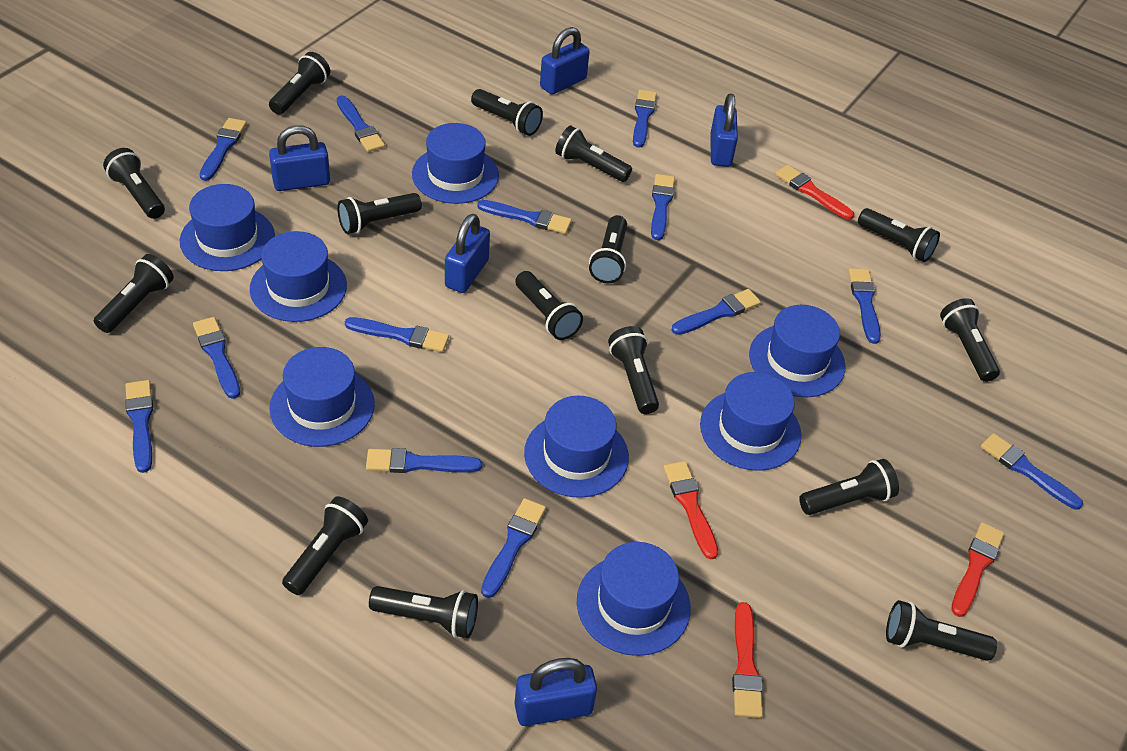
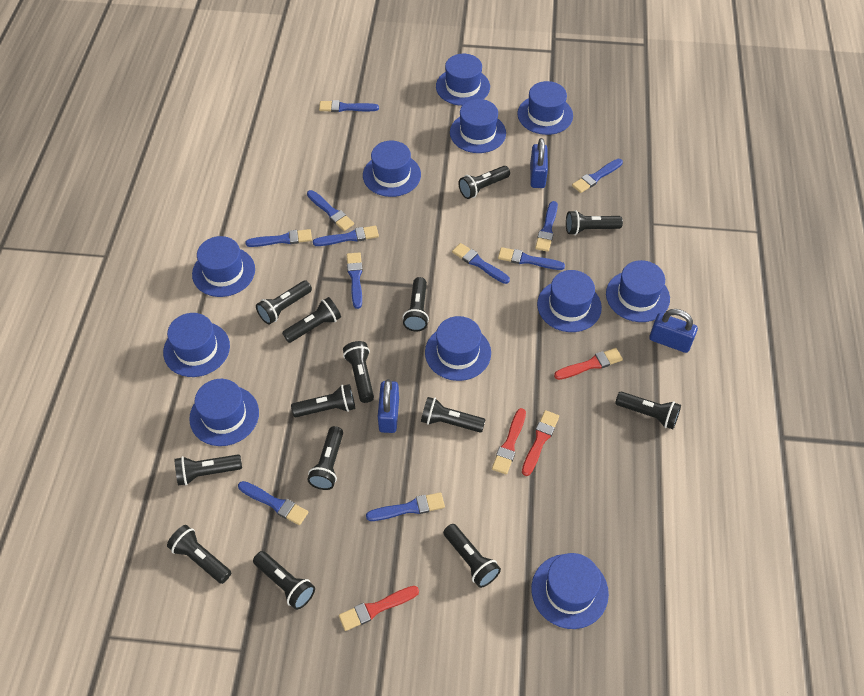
black flashlight: [94,254,174,333] [103,148,165,219] [269,52,330,115] [282,496,368,595] [337,193,422,234] [369,586,478,638] [471,89,543,136] [515,271,583,340] [555,126,632,182] [589,215,627,283] [608,326,659,414] [799,459,899,515] [858,208,940,262] [886,600,997,661] [940,298,1000,382] = 15 -> [167,525,231,584] [175,454,242,486] [253,551,315,610] [256,280,312,324] [282,297,341,343] [291,384,355,417] [307,426,343,490] [343,341,374,403] [402,277,429,331] [421,397,485,432] [443,524,501,588] [458,166,510,199] [566,210,623,235] [615,391,681,429] = 14
blue brush: [125,380,153,473] [193,317,240,399] [200,118,247,181] [337,96,385,152] [345,317,449,352] [366,448,482,473] [477,200,572,234] [481,498,546,598] [633,90,657,148] [651,174,675,240] [672,289,761,335] [848,268,881,344] [981,433,1083,510] = 13 -> [238,481,308,525] [245,229,312,247] [307,190,354,231] [313,226,379,246] [319,100,379,112] [347,252,363,309] [366,492,445,521] [452,243,510,284] [498,247,565,270] [535,201,558,252] [572,159,623,193] = 11
blue hat: [180,184,275,271] [250,231,347,322] [269,347,375,447] [412,123,499,204] [524,396,629,498] [577,542,691,656] [700,372,802,471] [749,305,846,397] = 8 -> [163,313,230,377] [189,379,259,446] [192,236,255,297] [363,141,421,197] [425,316,491,381] [436,54,490,106] [450,99,506,153] [517,81,573,135] [531,553,609,629] [537,270,602,332] [606,260,670,322] = 11
blue padlock: [269,125,330,191] [445,214,490,293] [514,658,597,726] [540,27,590,94] [710,93,738,167] = 5 -> [378,379,399,433] [530,138,548,188] [649,309,698,353] = 3

